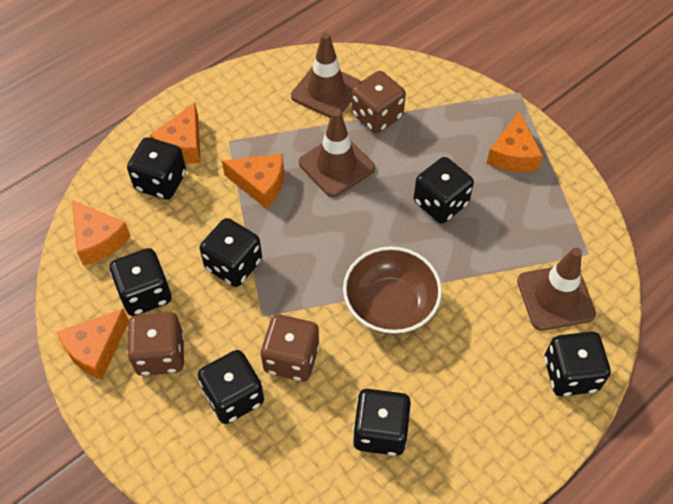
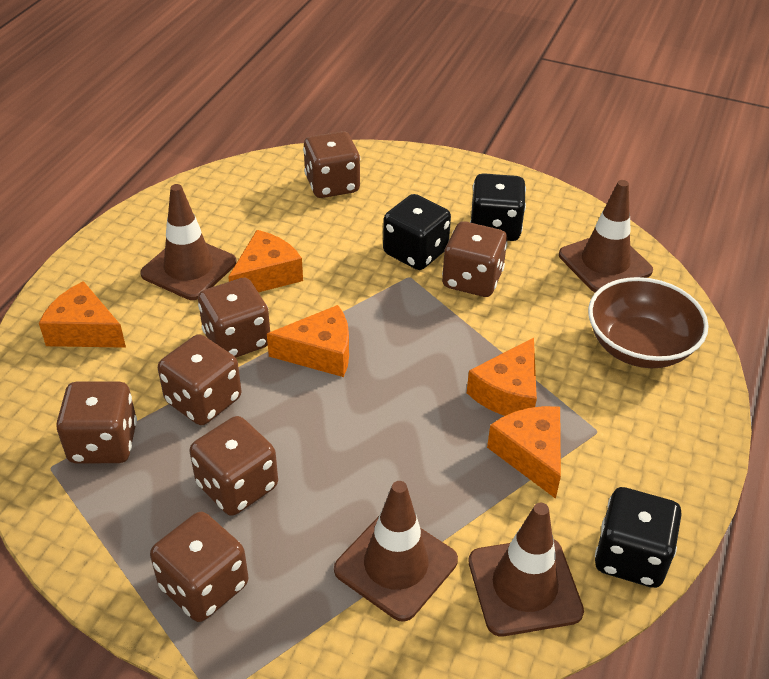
black dice: [110,248,171,316] [127,137,186,200] [198,350,264,424] [200,218,262,287] [353,389,411,456] [414,157,474,224] [544,332,611,396] = 7 -> [383,194,451,270] [470,173,526,241] [595,487,682,588] = 3
brown dice: [127,312,184,376] [261,314,320,381] [351,71,406,133] = 3 -> [56,382,137,463] [150,512,248,622] [158,334,242,425] [189,416,278,516] [198,278,270,358] [303,131,360,198] [442,221,508,297] = 7
brown traffic cone: [291,33,361,118] [299,110,375,197] [517,248,596,331] = 3 -> [140,184,237,300] [334,481,458,622] [468,503,584,636] [559,180,653,292] = 4

